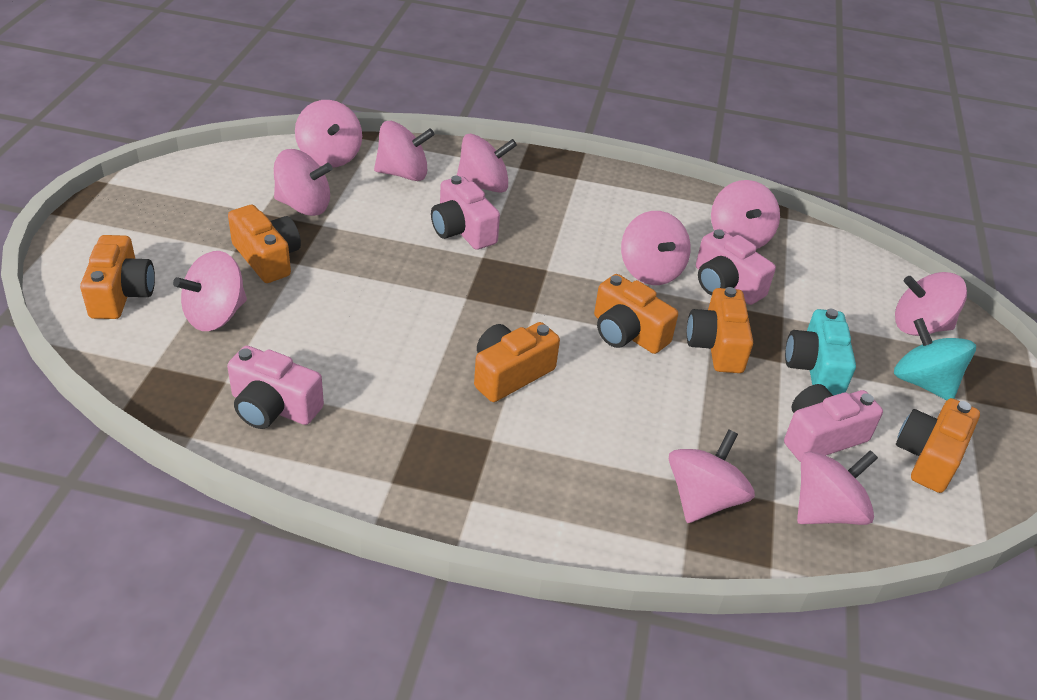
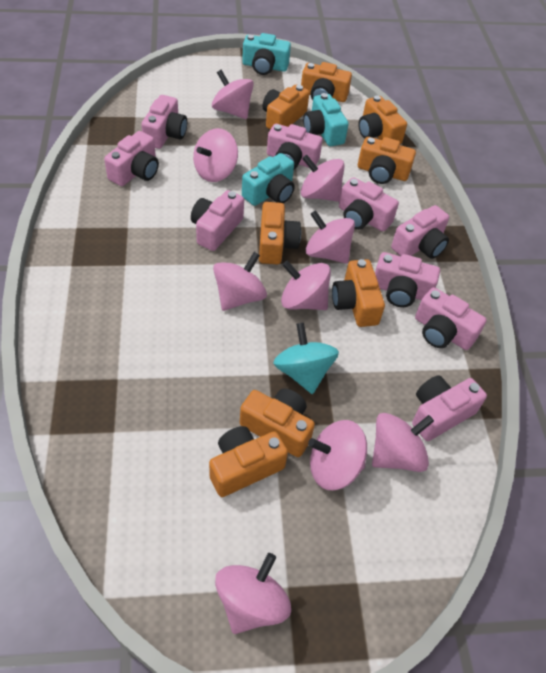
orange camera: [80,235,155,319] [228,205,301,283] [474,322,560,402] [594,274,678,354] [687,287,753,373] [896,398,980,493] = 6 -> [209,426,288,497] [240,388,315,457] [259,202,301,264] [263,85,309,130] [301,62,352,102] [332,259,385,327] [358,95,407,144] [358,137,416,184] = 8
pink camera: [227,346,324,429] [431,176,500,250] [696,229,776,305] [784,384,883,462] = 4 -> [104,131,159,186] [141,95,187,149] [191,190,244,251] [267,124,323,169] [339,177,399,232] [375,252,440,307] [391,205,449,259] [412,375,487,441] [415,287,487,350] = 9
pink spinning top: [173,251,247,331] [274,149,333,216] [295,100,362,168] [374,121,435,181] [457,134,517,193] [621,211,691,285] [669,429,755,523] [711,180,780,249] [797,450,878,525] [895,272,967,336] = 10 -> [193,128,238,182] [212,70,254,119] [213,252,267,311] [215,553,291,634] [281,260,331,310] [301,155,345,202] [306,210,355,264] [308,420,367,490] [372,413,434,472] = 9
turquoise camera: [785,309,856,396] = 1 -> [242,33,291,75] [242,153,295,206] [303,93,349,146] = 3

